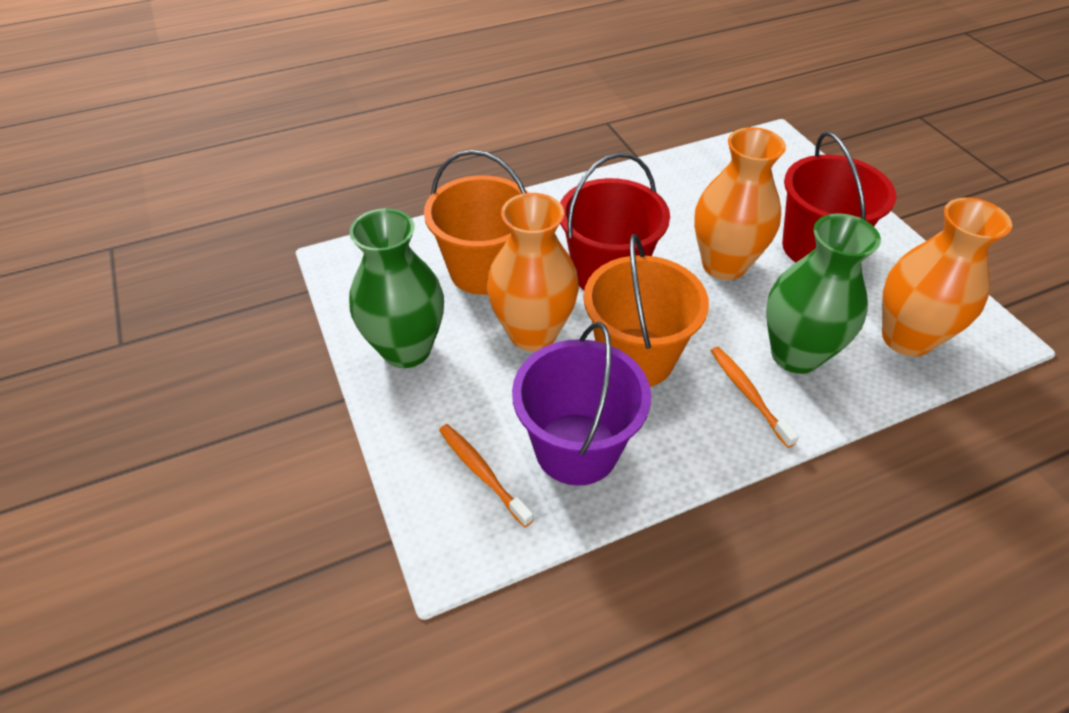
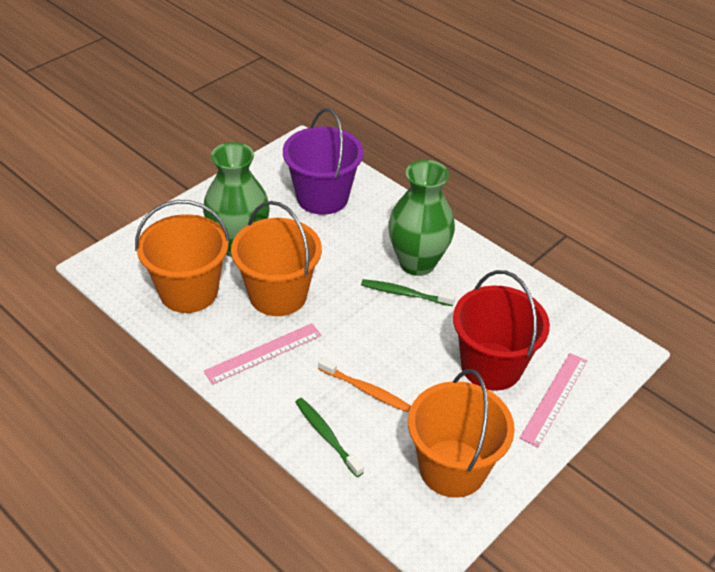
green toothbrush: none = 0 -> [295,398,364,477] [361,279,455,306] = 2
orange bucket: [424,150,529,295] [584,234,709,387] = 2 -> [135,200,230,313] [231,201,322,316] [408,369,515,498] = 3
orange toothbrush: [439,424,533,527] [711,347,799,448] = 2 -> [318,358,411,413] = 1
orange vase: [487,193,579,351] [694,127,786,280] [882,197,1012,357] = 3 -> none = 0
pink ruler: none = 0 -> [203,323,322,385] [520,353,587,447] = 2
red bucket: [560,152,670,290] [782,131,896,262] = 2 -> [453,270,550,391] = 1

